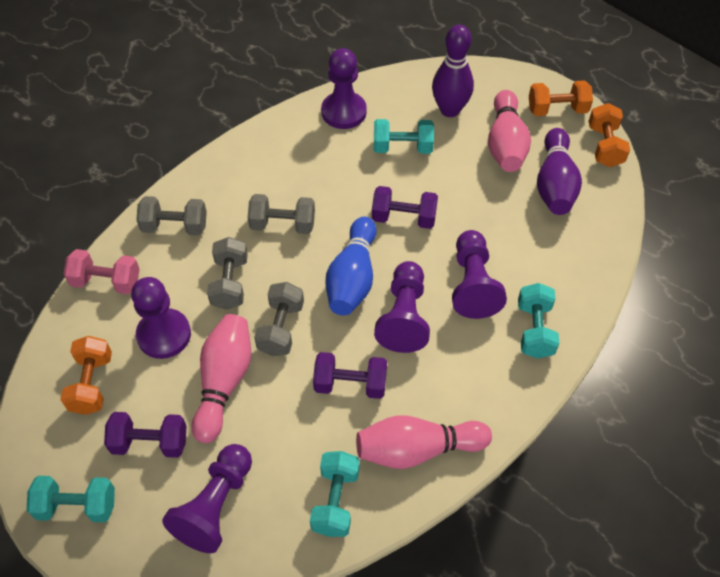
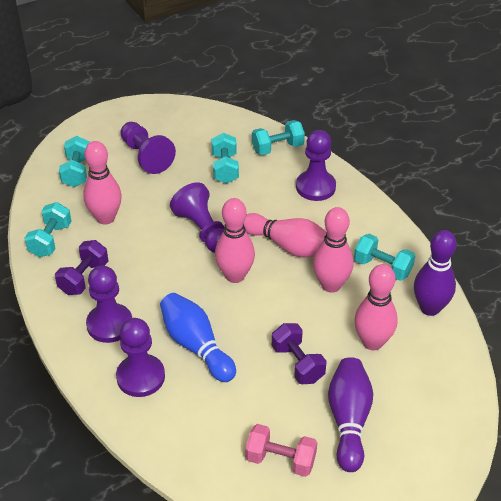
grey dumbbell: [136,196,207,236] [207,237,248,310] [248,194,315,234] [254,282,304,356] = 4 -> none = 0
orange dumbbell: [60,336,112,415] [529,80,593,116] [589,103,630,167] = 3 -> none = 0
pink bowling pin: [192,314,251,443] [356,415,492,469] [488,90,531,172] = 3 -> [83,141,122,225] [215,198,255,283] [244,213,326,257] [313,207,354,293] [354,264,398,350] = 5
purple dumbbell: [104,412,187,458] [313,352,387,399] [372,186,438,229] = 3 -> [55,240,108,295] [272,323,327,384] = 2
turquoise dumbbell: [27,476,115,522] [310,451,360,537] [374,119,434,154] [518,283,559,359] = 4 -> [24,202,72,257] [59,136,90,187] [211,133,239,184] [252,120,305,155] [354,234,415,281] = 5

